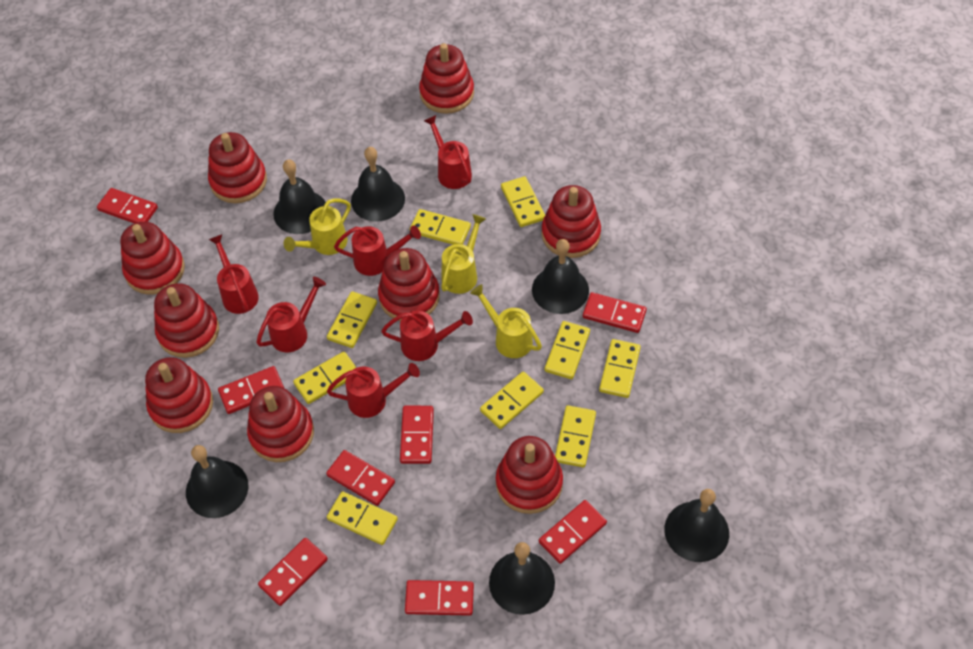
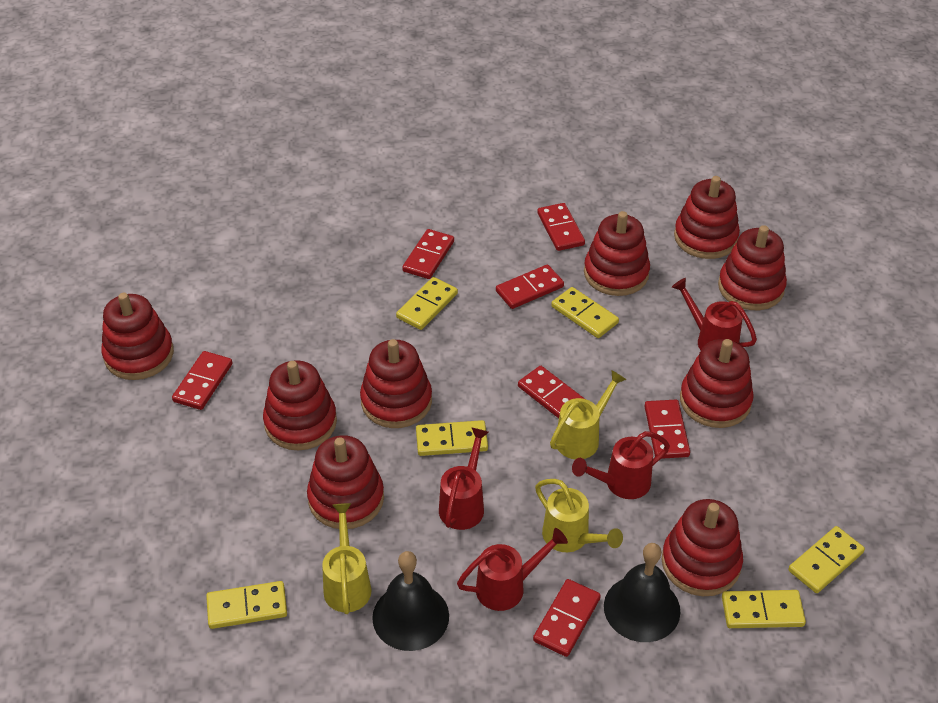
black bell: [186,445,249,518] [273,159,326,234] [351,147,405,221] [489,542,555,615] [532,239,589,314] [664,489,729,562] = 6 -> [372,551,449,651] [604,543,680,642] = 2
red domino: [97,188,158,224] [218,366,284,414] [258,538,328,606] [326,450,395,506] [400,406,434,464] [405,580,474,616] [539,500,607,564] [583,292,647,333] = 8 -> [172,351,232,410] [402,229,454,279] [496,264,564,309] [518,366,585,418] [533,579,601,657] [538,203,585,251] [644,400,690,459] = 7
red watering can: [208,234,259,314] [257,277,326,352] [327,363,420,418] [334,226,421,276] [381,310,473,361] [424,115,472,189] = 6 -> [439,428,489,530] [457,528,568,611] [572,431,670,499] [672,278,757,350] = 4
yellow domino: [293,352,357,404] [327,291,377,348] [327,491,398,545] [410,209,471,245] [480,371,544,429] [501,176,545,227] [545,321,590,379] [555,405,596,467] [599,339,641,398] = 9 -> [206,581,287,629] [396,277,458,330] [416,420,488,456] [551,287,619,338] [722,590,806,628] [788,526,865,593] = 6

